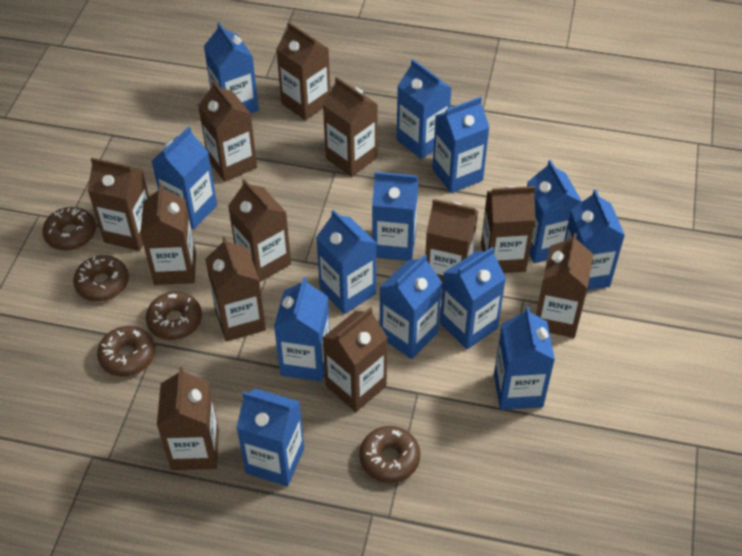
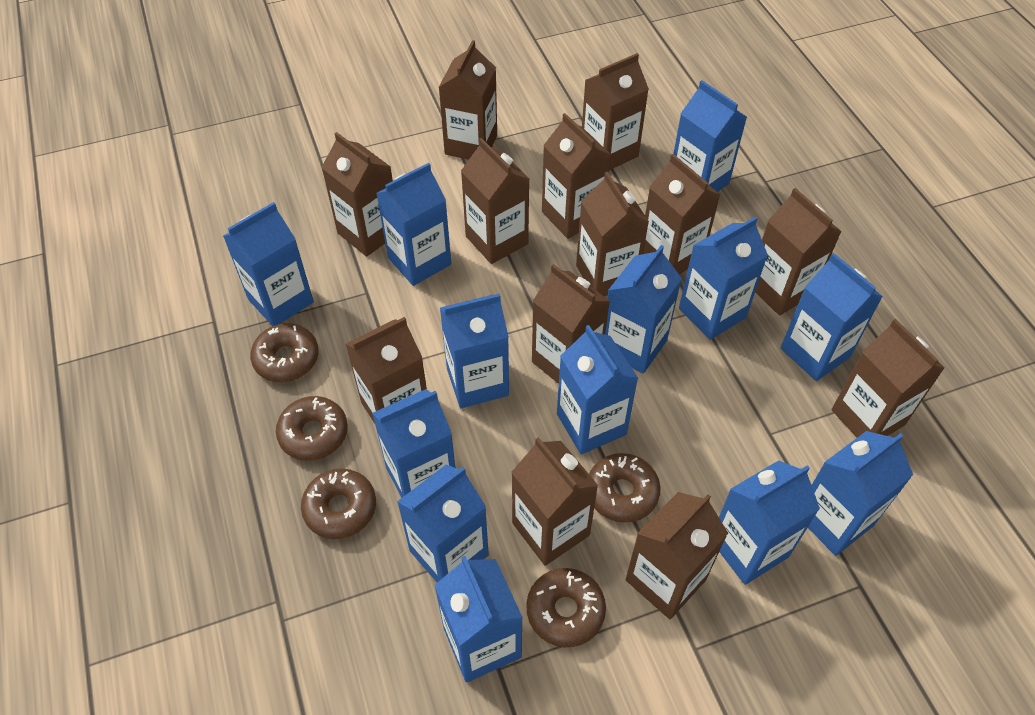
brown carton: [87,158,149,251] [140,183,196,285] [157,367,219,470] [198,80,257,182] [205,236,266,342] [228,179,291,282] [276,22,330,120] [322,307,388,412] [323,77,378,177] [425,199,478,288] [481,186,536,273] [536,233,594,338] = 12 -> [321,132,393,257] [345,317,427,423] [439,40,497,160] [461,138,529,264] [511,437,598,566] [532,264,610,384] [542,113,611,239] [576,172,649,296] [582,53,649,170] [626,492,728,619] [643,154,720,274] [755,188,842,315] [831,319,945,437] = 13

